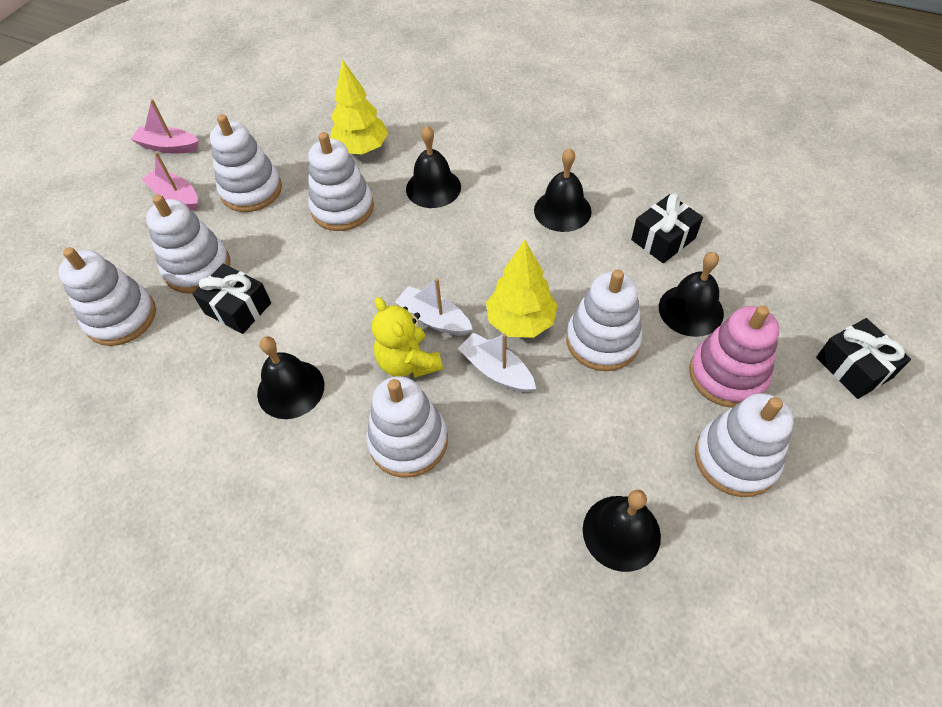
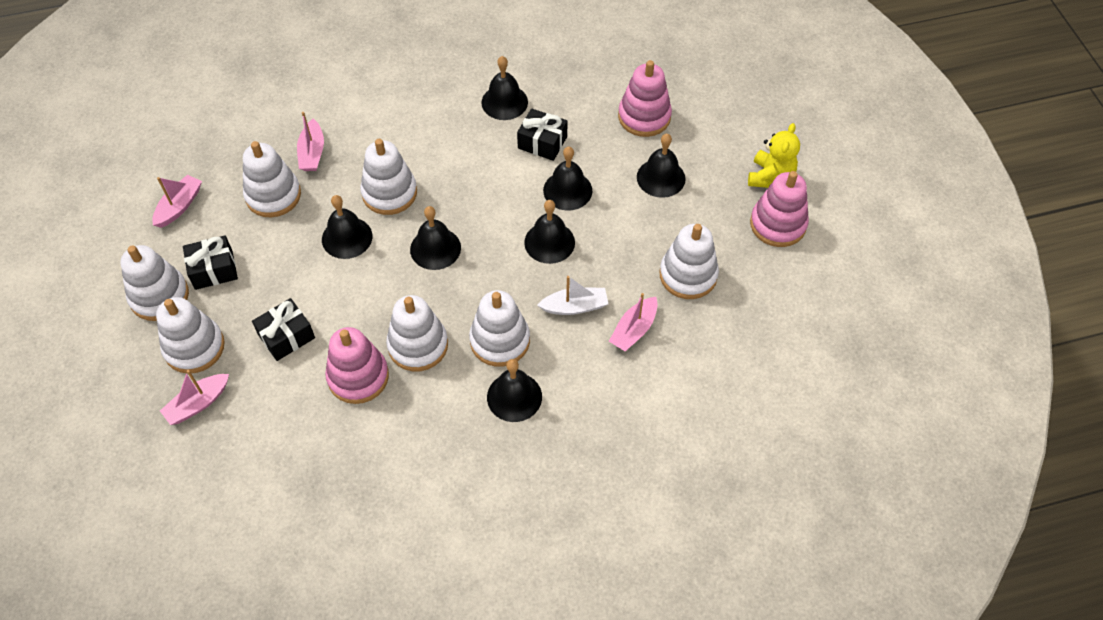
black bell: [257,336,324,419] [406,126,461,208] [534,148,592,232] [583,490,661,572] [659,252,724,337] = 5 -> [322,195,372,259] [410,206,461,270] [481,56,528,120] [487,359,542,422] [524,200,575,264] [543,147,592,210] [637,134,686,198] = 7
pink boat: [131,99,199,154] [142,152,198,210] = 2 -> [152,174,202,228] [160,370,229,425] [297,112,324,171] [609,293,658,351] = 4
pink stacking toy: [689,305,779,407] = 1 -> [325,327,389,404] [618,60,672,137] [750,171,809,247] = 3
white boat: [395,278,473,335] [457,333,536,392] = 2 -> [538,276,608,315] = 1
yellow tree: [330,59,388,154] [486,240,558,338] = 2 -> none = 0

